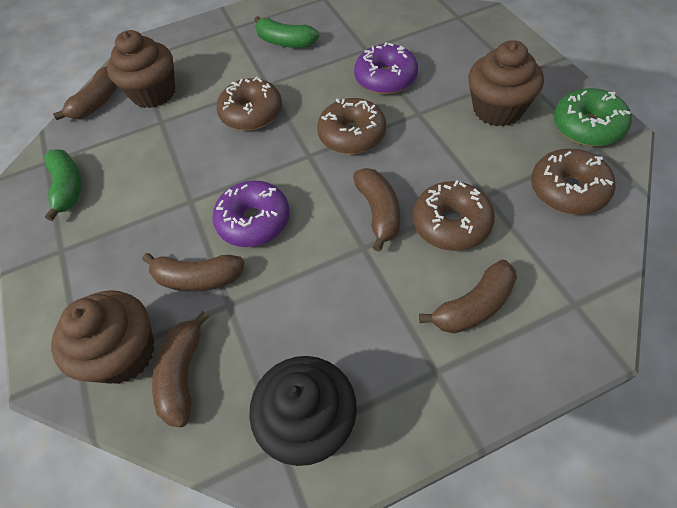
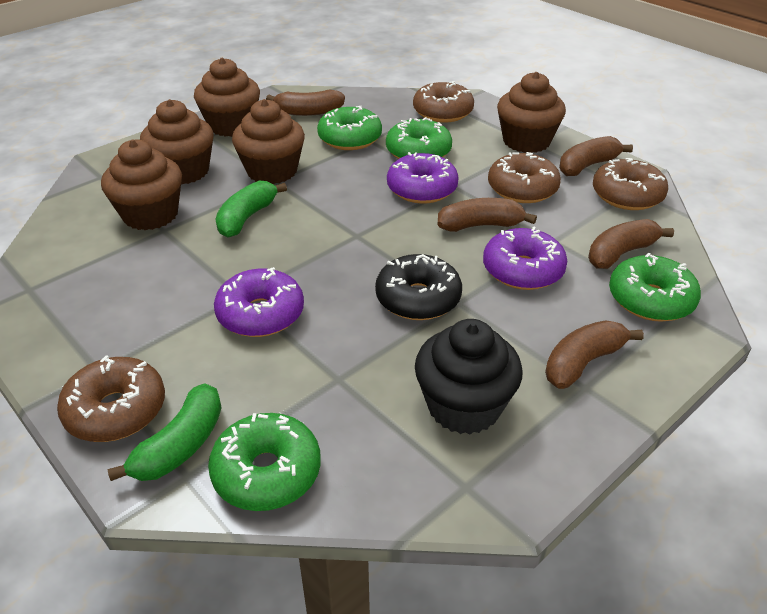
black donut: none = 0 -> [375,254,462,320] = 1
brown cupcake: [51,290,154,384] [107,30,175,108] [468,40,544,126] = 3 -> [101,139,182,230] [140,99,214,185] [194,58,260,137] [232,99,305,184] [497,72,566,153] = 5
green donut: [553,88,631,146] = 1 -> [208,413,321,511] [317,106,382,150] [386,117,452,159] [609,253,701,322] = 4
purple donut: [213,181,290,247] [354,42,418,94] = 2 -> [214,267,304,337] [387,152,459,204] [483,226,567,290] = 3

